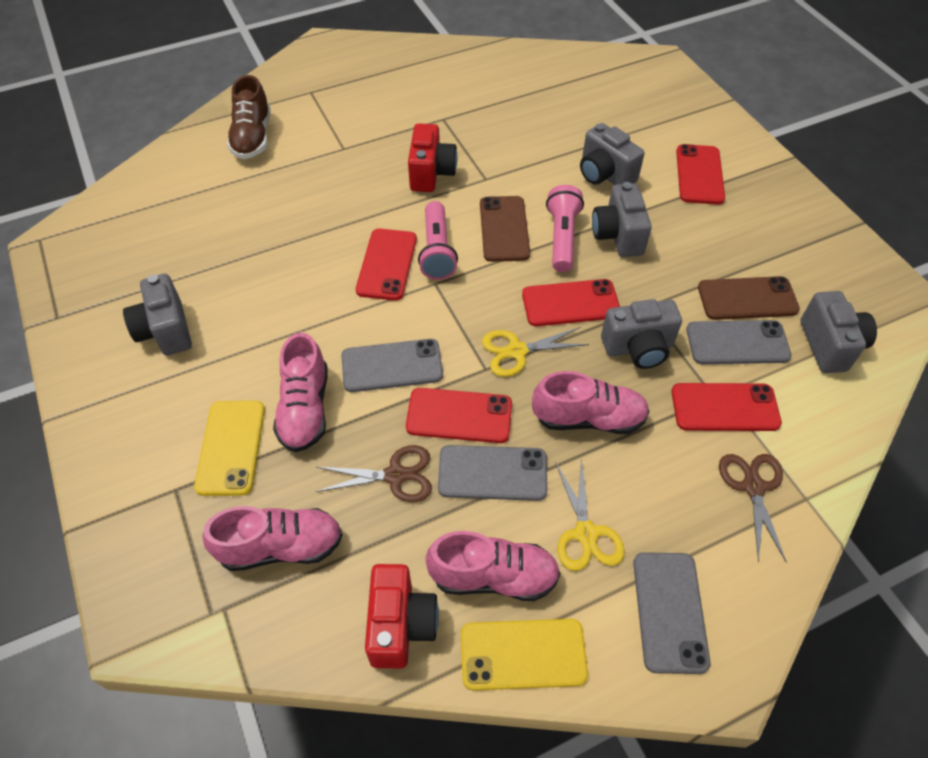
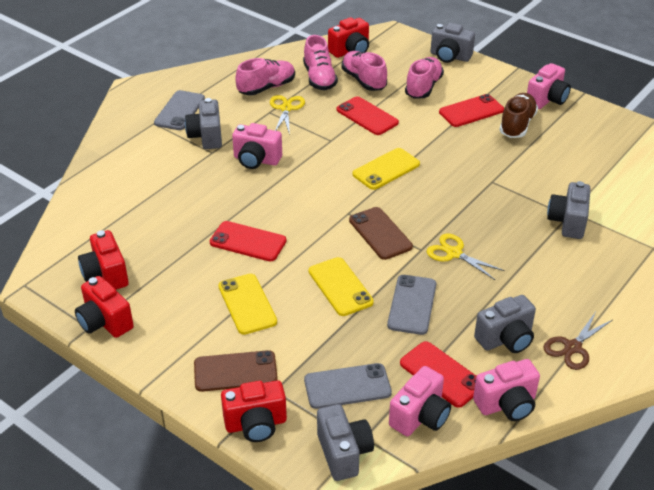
brown scissors: [315,445,432,502] [719,454,787,563] = 2 -> [543,312,612,370] = 1
grey phone: [341,339,443,392] [438,445,547,501] [633,552,711,674] [687,320,792,364] = 4 -> [154,90,205,130] [304,363,392,409] [387,275,436,335] = 3
pink camera: none = 0 -> [232,123,282,169] [389,366,451,436] [473,359,540,421] [527,63,571,109] = 4
pink flashlight: [418,201,458,280] [546,185,584,272] = 2 -> none = 0
red camera: [365,564,439,668] [408,123,457,192] = 2 -> [75,276,134,338] [78,230,129,290] [221,380,287,442] [328,17,369,58] = 4
red phone: [356,229,417,301] [406,388,512,443] [522,279,620,326] [671,383,782,431] [676,144,725,205] = 5 -> [210,221,286,262] [337,96,399,135] [400,341,476,408] [439,94,504,127] = 4
yellow phone: [194,401,265,496] [461,619,588,691] = 2 -> [218,274,277,335] [309,257,374,316] [352,148,420,190] = 3

